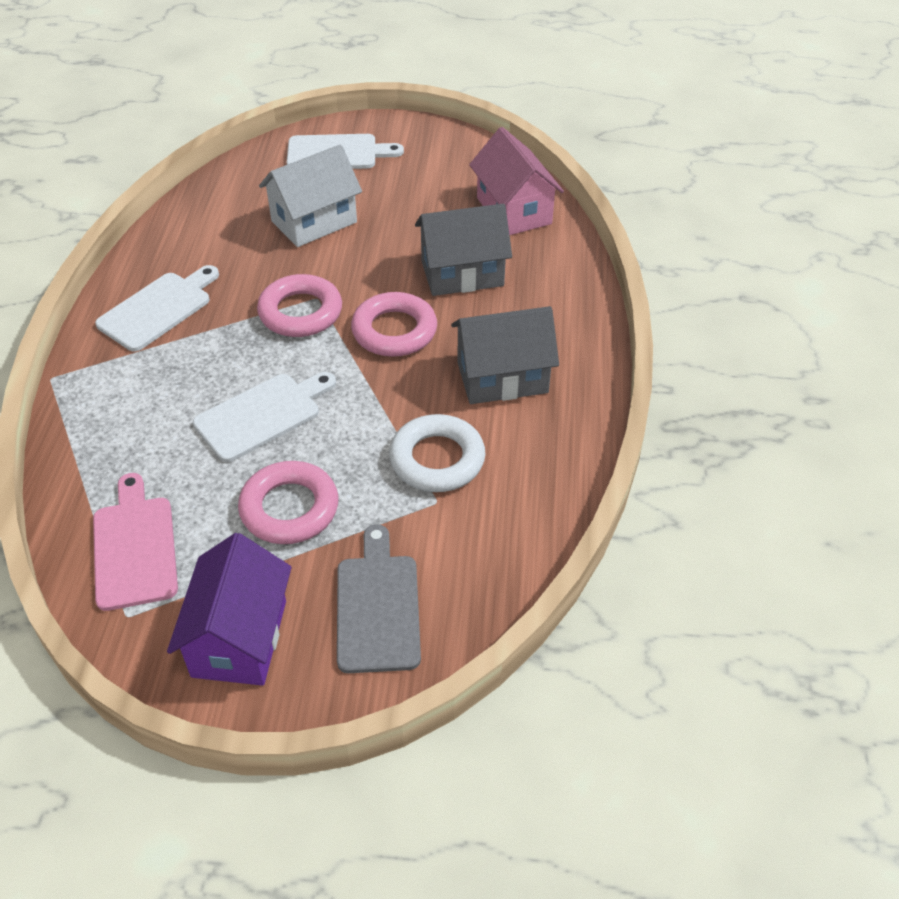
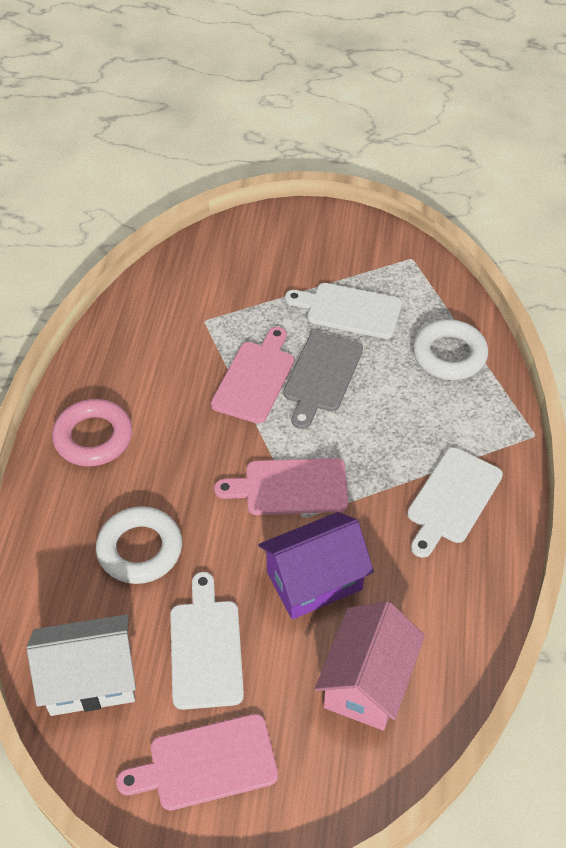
grey house: [415,204,512,296] [451,306,559,404] = 2 -> none = 0
pink cutting board: [93,473,178,611] = 1 -> [116,714,278,811] [211,327,294,424] [214,458,348,515] = 3
pink ring: [238,461,338,544] [257,274,342,337] [351,292,437,357] = 3 -> [52,399,132,466] = 1
white ring: [389,414,485,492] = 1 -> [96,506,182,584] [413,319,488,380] = 2

